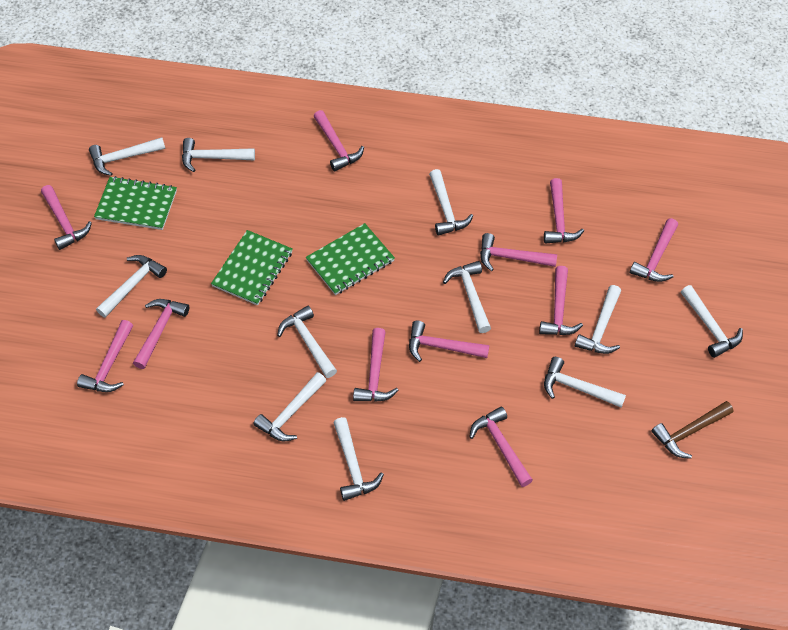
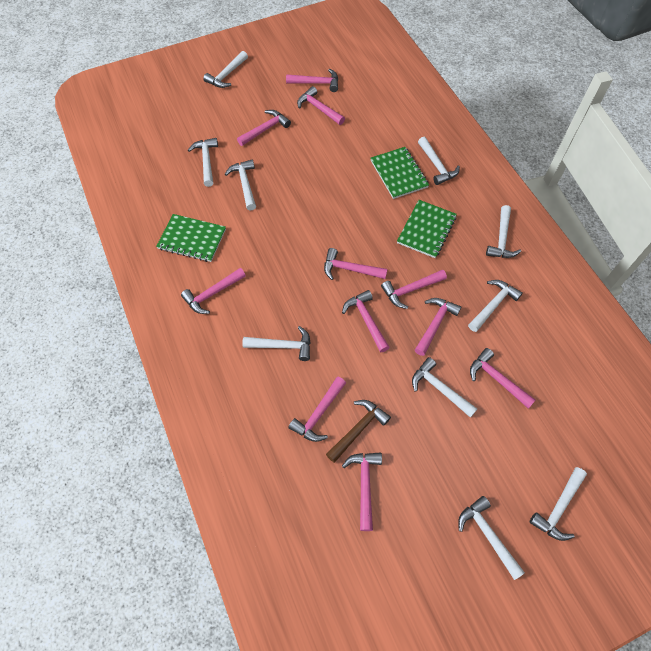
white hammer: [89,137,165,176] [96,255,167,318] [182,138,255,172] [253,372,326,441] [277,306,337,378] [333,417,384,501] [429,169,473,236] [443,261,491,333] [544,357,626,408] [575,285,621,354] [681,285,743,358] = 11 -> [188,138,218,187] [203,51,248,88] [225,159,256,211] [242,326,311,361] [412,357,477,418] [418,137,460,185] [458,496,525,580] [468,280,523,332] [486,205,521,258] [529,467,587,541] = 10

